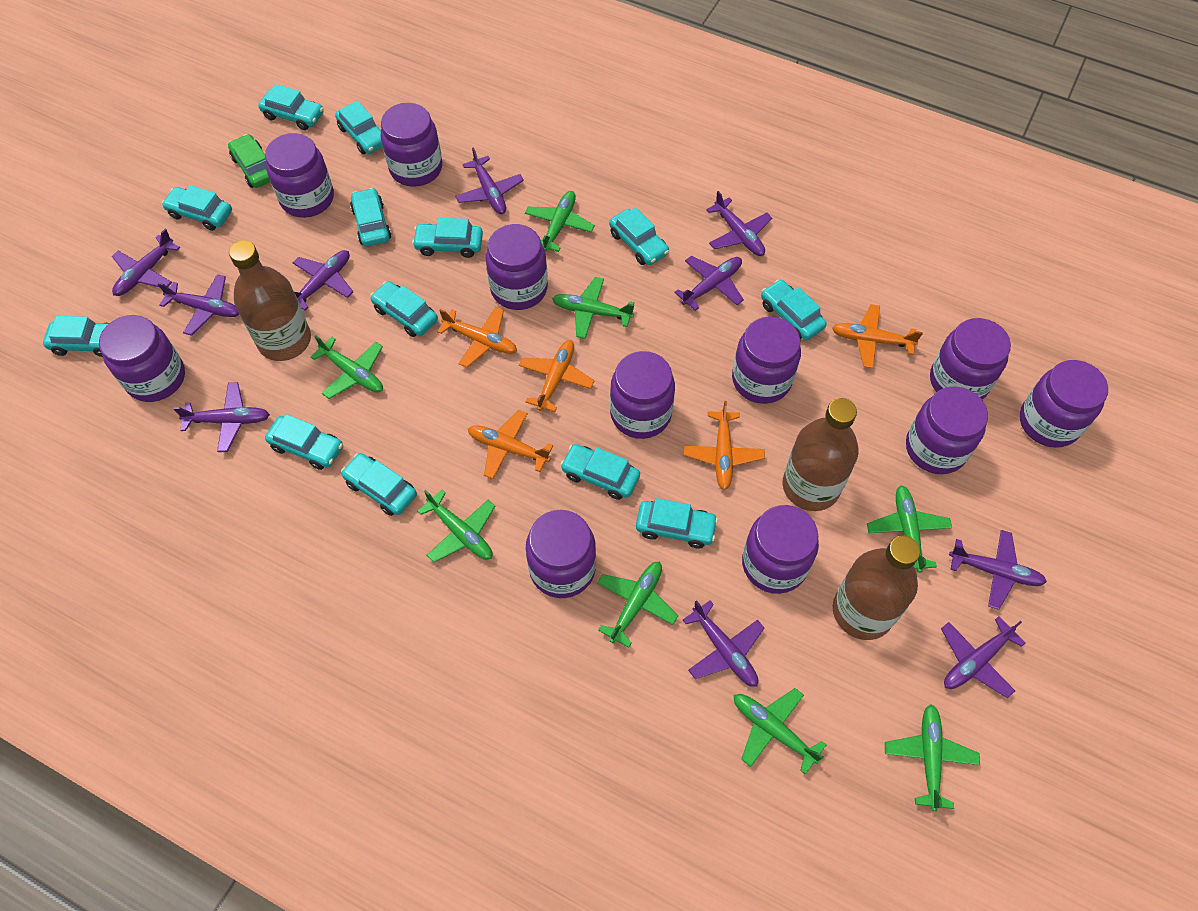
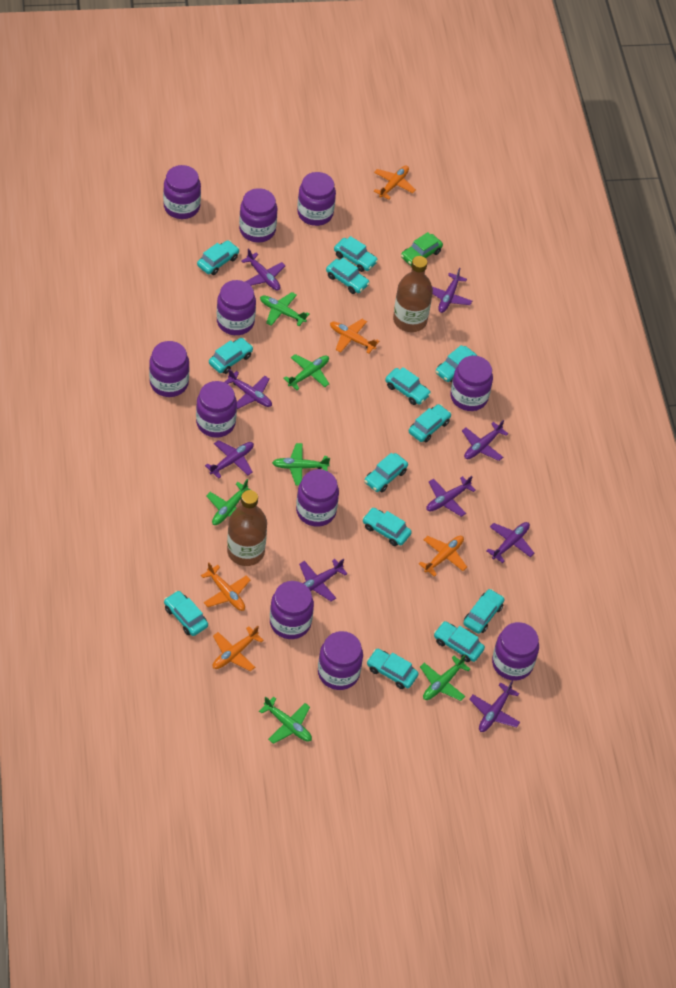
brown bottle: [229,240,311,361] [783,398,859,511] [833,536,920,640] = 3 -> [227,490,267,566] [393,256,433,332] = 2
green plane: [310,335,383,399] [417,490,495,563] [525,191,595,252] [552,277,634,339] [597,562,678,648] [734,688,826,774] [867,485,952,573] [885,704,980,811] = 8 -> [206,479,251,525] [259,696,312,744] [260,292,310,326] [272,443,330,486] [283,354,329,390] [420,655,470,701] = 6
purple plane: [112,229,180,296] [158,274,239,336] [173,382,270,452] [293,250,353,310] [455,147,524,214] [674,256,744,311] [683,600,765,687] [706,191,772,256] [941,616,1025,698] [949,530,1047,610] = 10 -> [205,440,254,479] [225,369,272,409] [241,248,285,291] [299,559,348,601] [426,476,476,517] [432,268,472,313] [462,420,508,461] [469,681,520,732] [486,522,534,563] = 9

